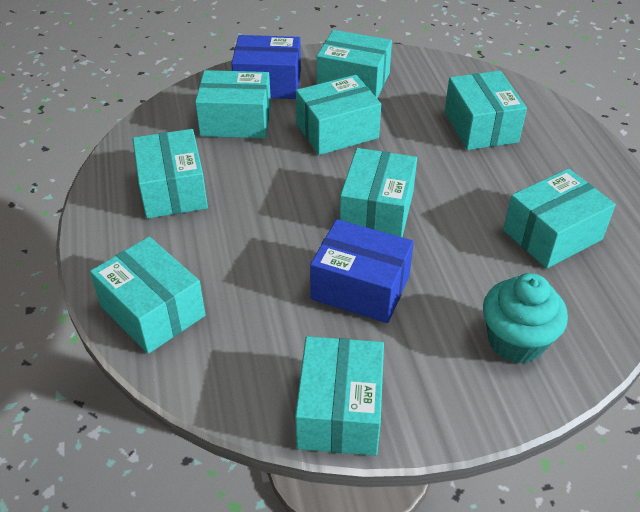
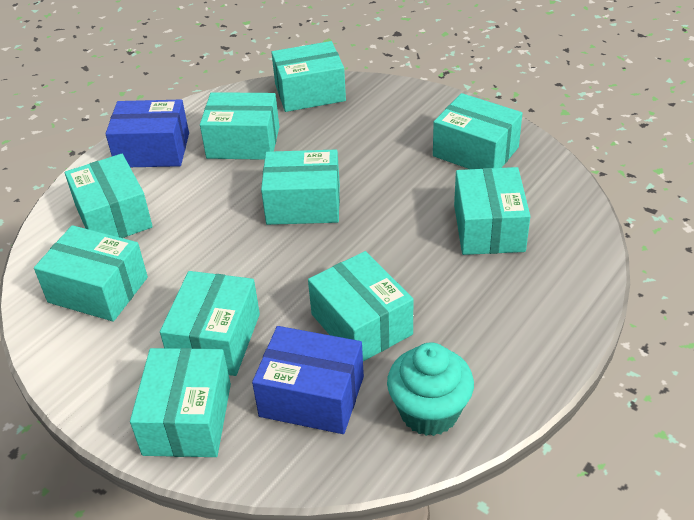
turquoise box: [90,237,205,354] [133,129,208,219] [195,70,271,138] [295,336,384,456] [296,75,381,155] [317,30,392,98] [340,148,417,237] [445,71,527,150] [503,168,616,268] = 9 -> [34,225,148,322] [65,154,153,238] [130,348,231,457] [160,271,260,376] [200,92,279,160] [261,150,340,225] [271,41,346,112] [308,251,413,361] [433,93,523,169] [454,167,530,255] = 10

